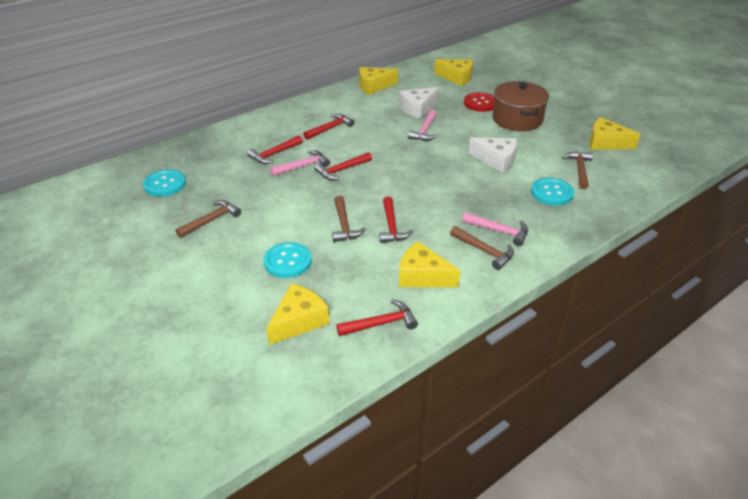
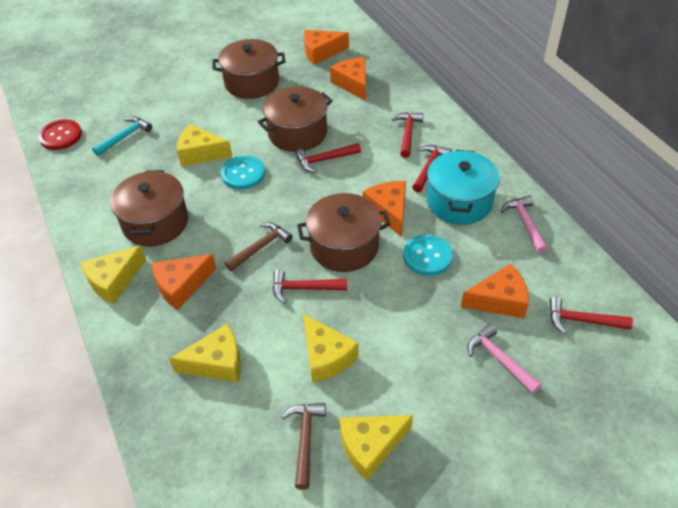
brown hammer: [175,200,241,238] [332,196,366,242] [450,226,514,270] [563,151,593,189] = 4 -> [224,222,293,271] [281,403,326,490] = 2
brown pot: [493,81,549,131] = 1 -> [110,170,188,247] [212,39,285,99] [258,86,333,152] [297,193,391,272] = 4
orange cheese: none = 0 -> [151,254,216,310] [304,30,349,65] [330,57,366,101] [363,181,406,237] [461,264,529,318] = 5
pink hammer: [270,150,330,176] [408,110,437,141] [462,212,528,246] = 3 -> [468,324,541,394] [501,195,548,253] = 2
turquoise button: [143,169,186,197] [264,242,312,278] [531,178,574,206] = 3 -> [221,155,265,189] [403,234,453,276] = 2
turquoise hammer: none = 0 -> [92,116,152,156] = 1
turquoise pot: none = 0 -> [427,150,500,225] = 1
white cheese: [399,87,439,119] [468,138,517,173] = 2 -> none = 0

